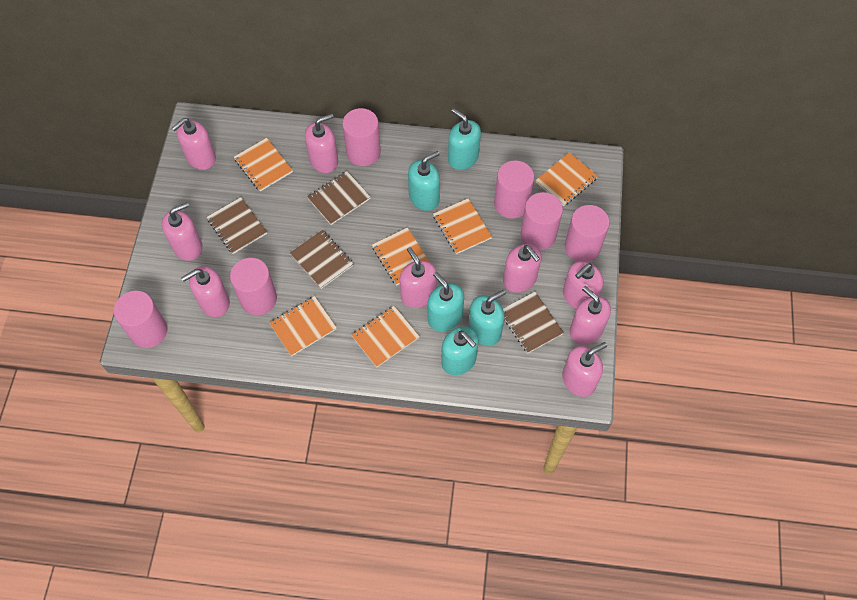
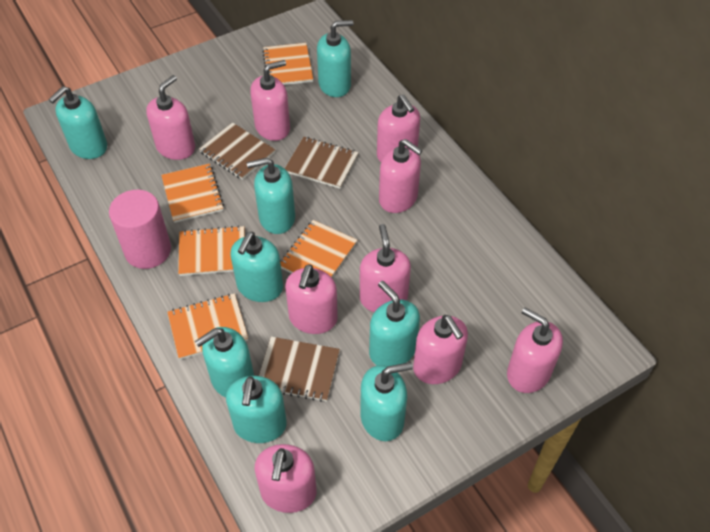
brown notebook: [206,197,267,254] [290,230,353,289] [307,171,371,225] [503,292,564,353] = 4 -> [199,122,275,180] [259,337,340,402] [285,137,359,189] = 3
orange notebook: [234,138,293,191] [270,296,337,356] [351,306,420,367] [372,227,429,286] [433,198,492,254] [536,152,598,206] = 6 -> [161,163,224,223] [167,293,248,360] [178,225,245,276] [262,43,313,85] [280,220,357,277] = 5
pink cylinder: [114,291,167,348] [230,258,277,315] [342,108,381,166] [494,160,534,219] [520,192,563,250] [565,205,610,262] = 6 -> [109,190,171,269] = 1
turquoise soap dispenser: [408,151,440,211] [428,272,464,332] [441,327,479,375] [448,108,481,170] [469,290,506,346] = 5 -> [49,86,107,159] [195,327,254,398] [226,376,287,443] [230,232,283,302] [247,158,295,234] [317,20,353,97] [360,362,413,441] [369,281,420,366] = 8

